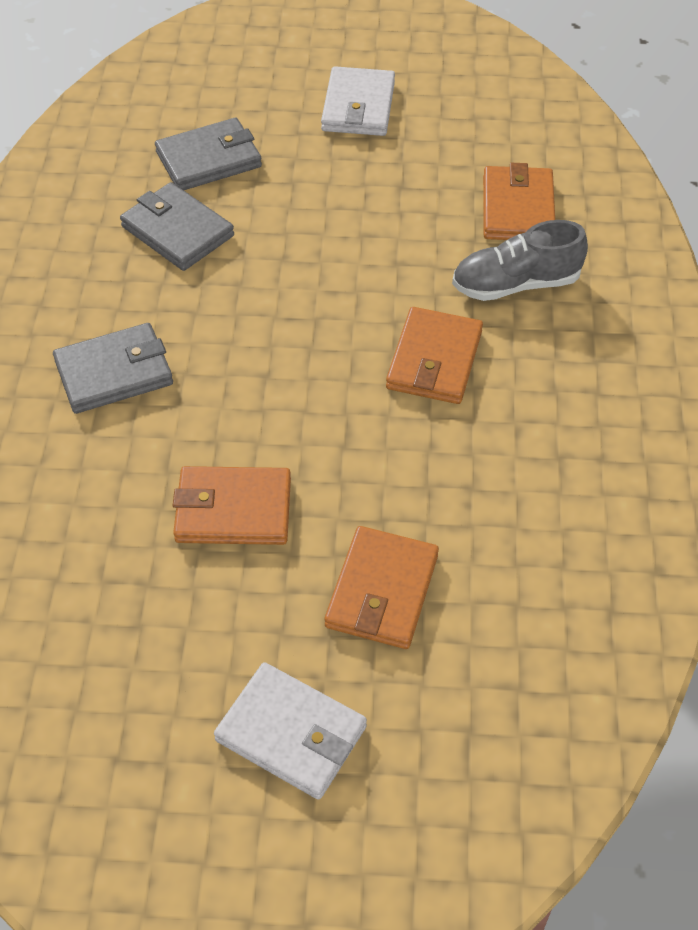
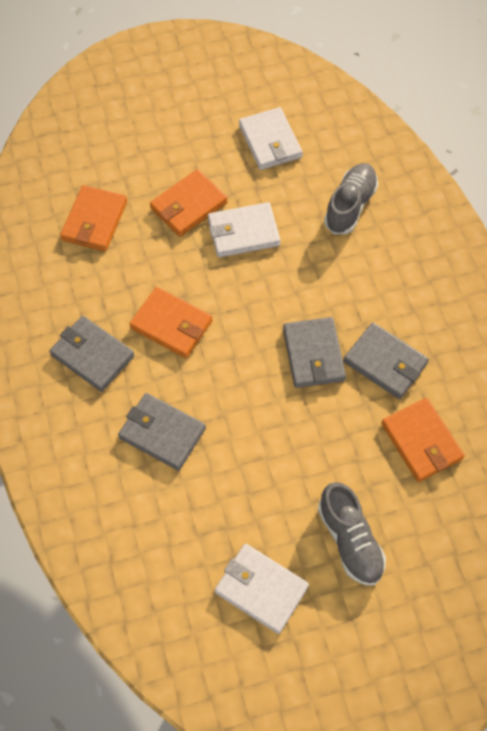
grey shoe: [452,220,588,301] = 1 -> [318,482,386,586] [324,163,378,235] = 2
grey wallet: [53,323,173,414] [120,182,234,271] [155,118,262,190] = 3 -> [50,316,135,392] [118,393,206,471] [283,317,346,388] [343,322,429,399] = 4
white wallet: [214,662,367,800] [321,66,395,136] = 2 -> [208,202,281,258] [215,544,309,634] [239,107,303,170] = 3

